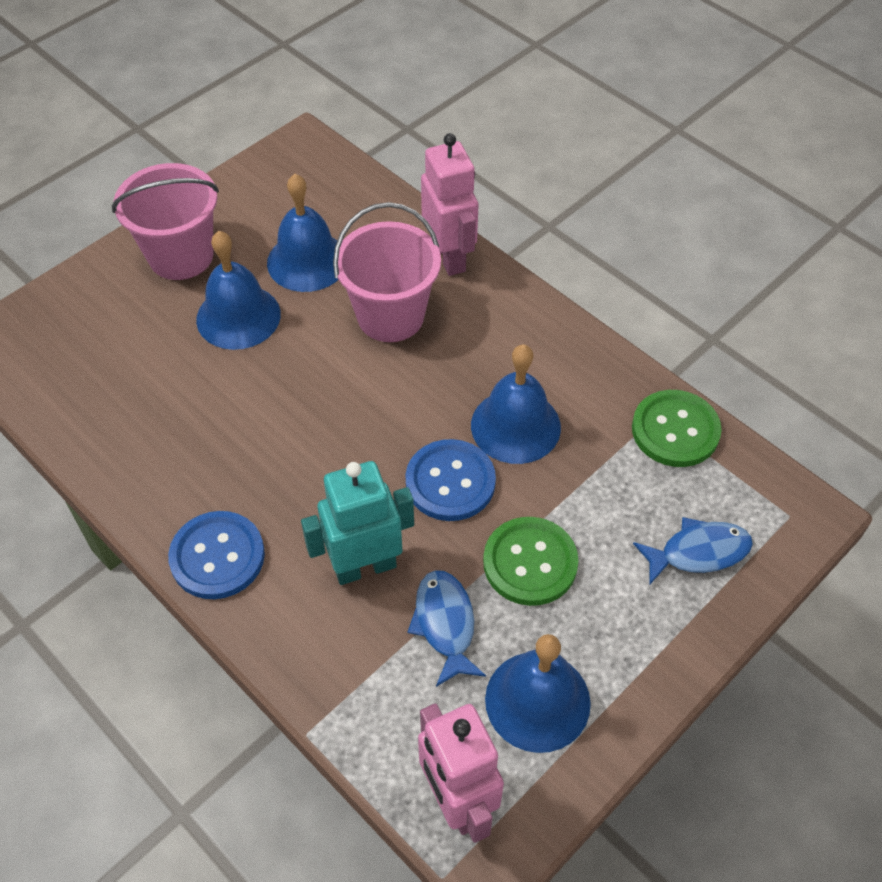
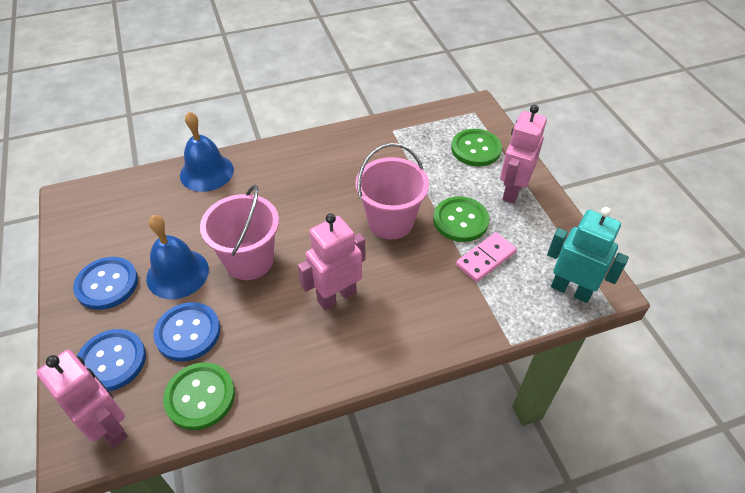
blue bell: [196,231,281,350] [267,174,339,292] [471,344,561,464] [485,634,591,753] = 4 -> [146,215,209,299] [180,112,234,192] = 2
blue button: [168,511,265,599] [405,439,496,521] = 2 -> [73,257,138,310] [77,329,146,391] [153,302,220,362] = 3
blue fish: [408,570,486,687] [633,517,753,584] = 2 -> none = 0
green button: [483,517,579,606] [632,390,722,467] = 2 -> [163,362,235,430] [433,196,489,242] [451,129,502,166] = 3
pink domino: none = 0 -> [456,232,517,282] = 1
pink robot: [418,703,504,843] [421,133,478,276] = 2 -> [36,350,127,448] [297,213,366,310] [500,105,547,203] = 3

